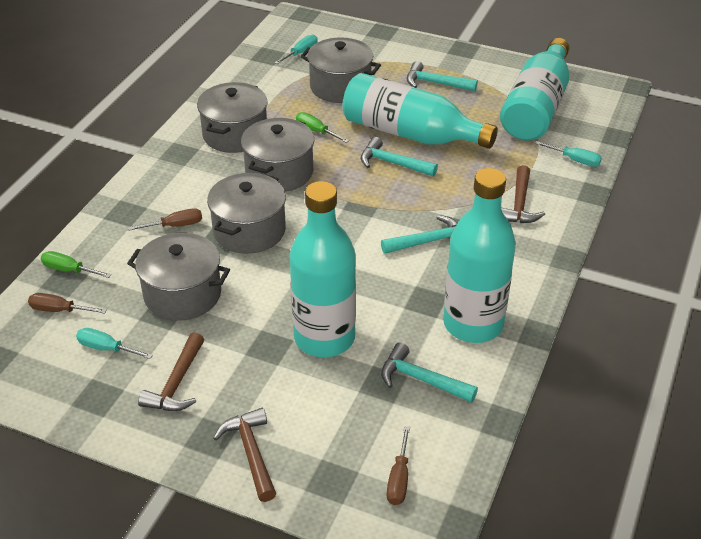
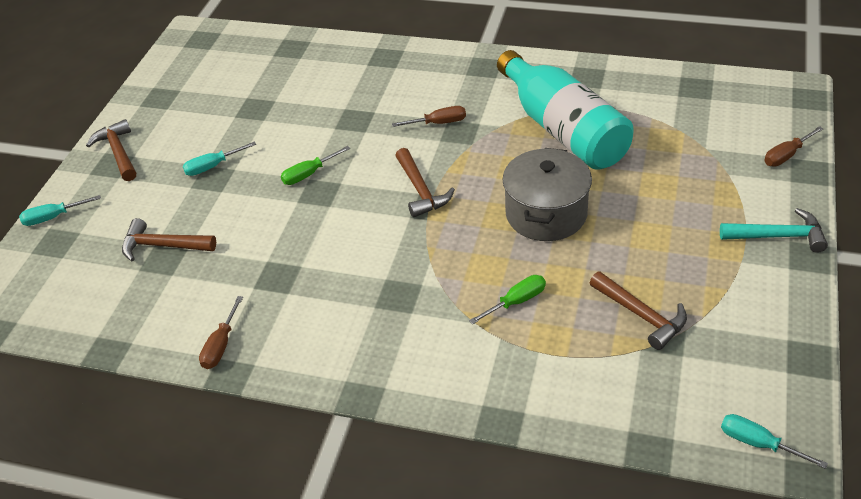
brown hammer: [138,332,204,411] [213,408,276,502] [502,165,545,223] = 3 -> [86,119,136,181] [122,218,216,261] [395,148,455,218] [590,271,687,350] = 4
grey pot: [127,233,230,321] [197,82,268,153] [207,173,286,254] [241,118,314,192] [300,37,381,103] = 5 -> [502,148,592,241] = 1
turquoise bottle: [289,181,356,357] [342,73,498,149] [443,168,516,343] [500,38,570,141] = 4 -> [497,50,634,170] = 1
turquoise hammer: [361,137,438,176] [381,215,457,254] [381,342,478,403] [407,61,478,91] = 4 -> [720,208,828,253] = 1

